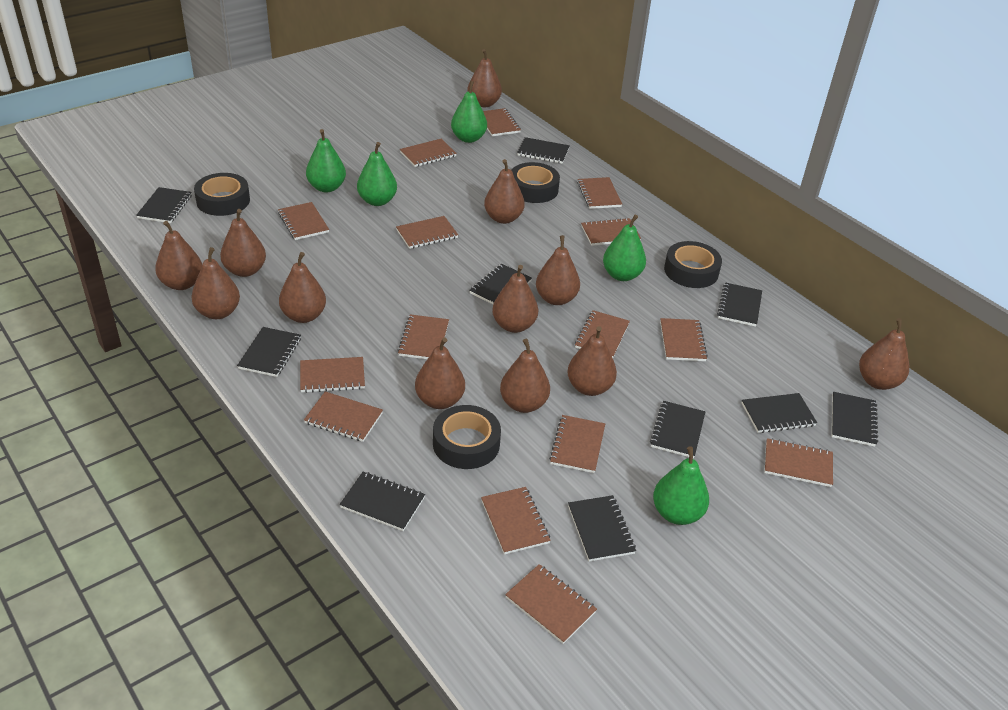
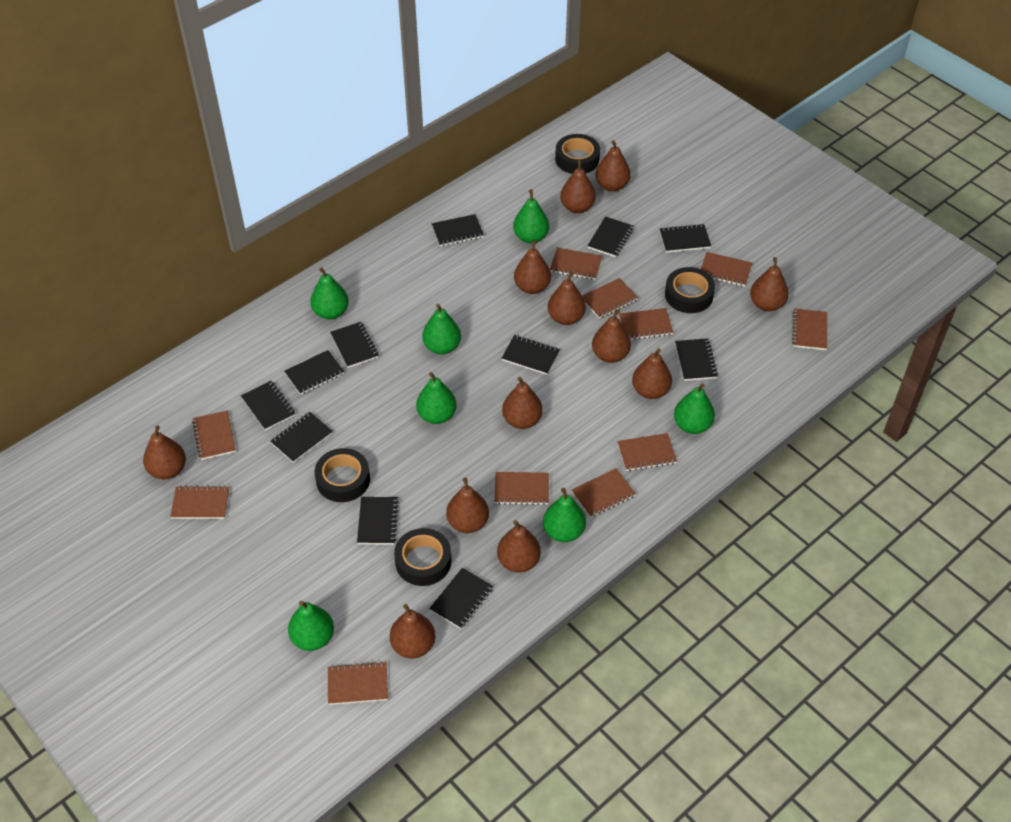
black notebook: [136,187,192,223] [237,327,301,377] [340,472,425,531] [469,264,532,304] [517,137,570,164] [568,495,636,562] [650,401,705,458] [717,282,762,327] [742,393,817,433] [832,392,878,447] = 10 -> [241,381,295,431] [270,412,333,463] [284,350,344,395] [330,322,379,368] [357,497,399,545] [429,568,493,629] [432,214,484,246] [502,335,560,375] [588,216,634,257] [660,224,711,253] [675,338,718,381] = 11
brown notebook: [278,202,329,240] [300,357,365,393] [304,391,383,442] [396,216,458,249] [397,314,449,359] [400,139,457,167] [481,487,551,554] [483,108,521,136] [505,564,597,644] [549,415,605,473] [575,310,630,358] [577,177,622,209] [581,218,641,246] [660,318,708,361] [764,438,833,487] = 15 -> [170,485,229,519] [192,411,236,460] [328,661,388,705] [495,472,549,505] [550,247,602,280] [572,468,636,518] [582,278,638,319] [617,433,677,471] [619,308,673,340] [701,252,752,287] [792,309,827,350] = 11
green pear: [306,129,346,192] [357,142,397,206] [451,81,487,143] [603,214,646,281] [653,446,709,525] = 5 -> [288,601,334,651] [310,267,349,320] [416,372,457,424] [422,304,461,354] [513,190,549,243] [543,488,586,542] [674,383,715,434] = 7

